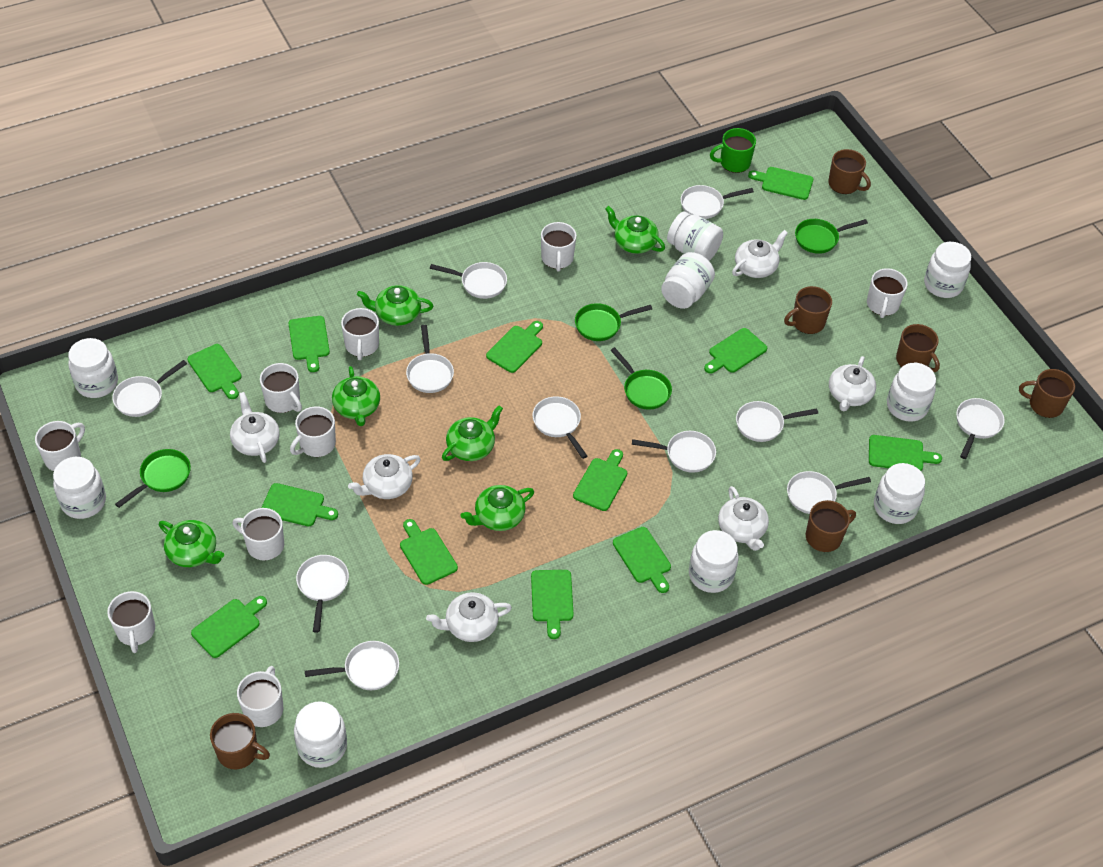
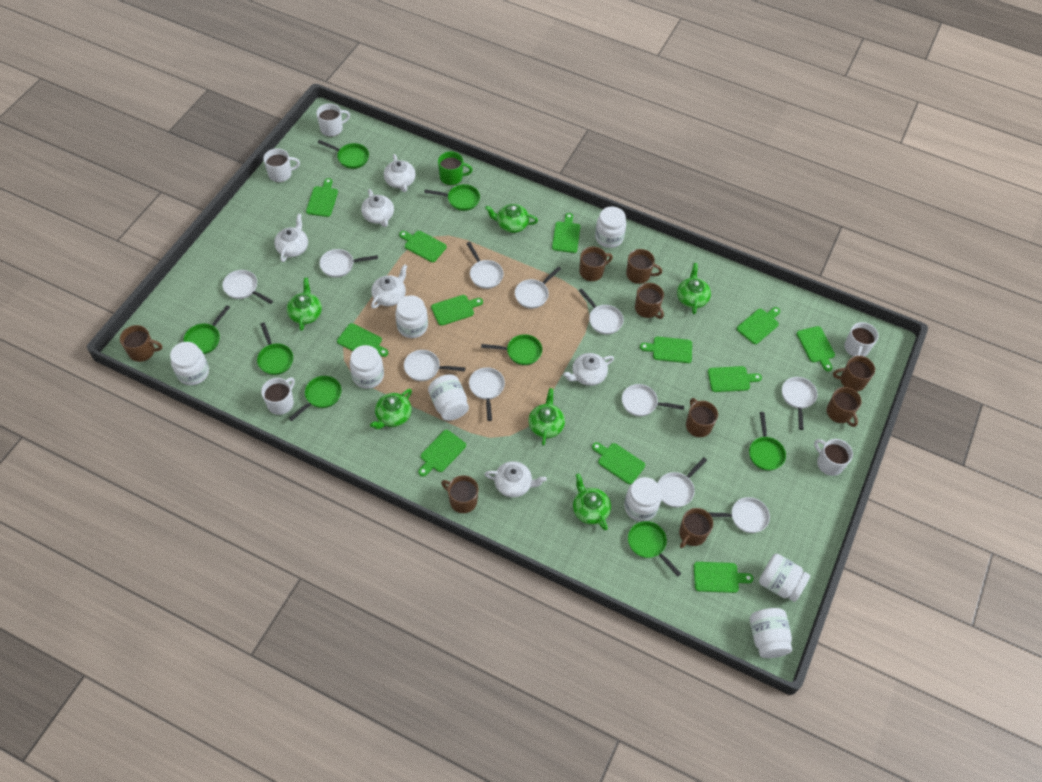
brown mug: [210,713,270,770] [784,286,832,334] [806,500,856,552] [828,149,871,194] [896,324,940,372] [1019,369,1075,418] = 6 -> [120,325,162,362] [441,475,478,513] [579,247,613,281] [626,249,662,284] [635,283,664,319] [679,508,713,548] [686,398,718,437] [827,387,862,427] [833,356,875,391] = 9
green pan: [115,449,191,508] [575,303,652,341] [610,347,672,410] [795,219,868,254] = 4 -> [183,305,230,354] [257,323,293,375] [289,376,341,421] [318,140,369,169] [424,184,480,211] [481,334,542,365] [628,521,681,577] [749,412,786,471] = 8
white jar: [53,457,106,519] [68,338,118,398] [294,702,347,768] [661,252,715,309] [667,211,723,261] [689,530,739,593] [874,463,925,524] [887,363,936,422] [924,242,971,298] = 9 -> [170,342,209,385] [350,345,384,389] [395,295,428,338] [428,374,469,421] [595,207,626,248] [624,477,662,522] [750,608,792,658] [759,554,810,602] = 8
white mug: [35,421,85,471] [107,591,155,653] [233,508,284,561] [237,666,283,727] [260,363,302,413] [290,406,336,457] [341,308,379,360] [541,222,576,272] [867,268,908,318] = 9 -> [261,377,295,415] [263,148,300,182] [316,103,350,137] [814,439,853,476] [844,322,879,357] = 5

